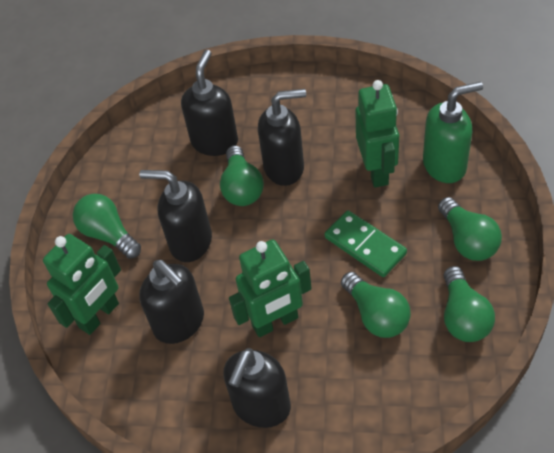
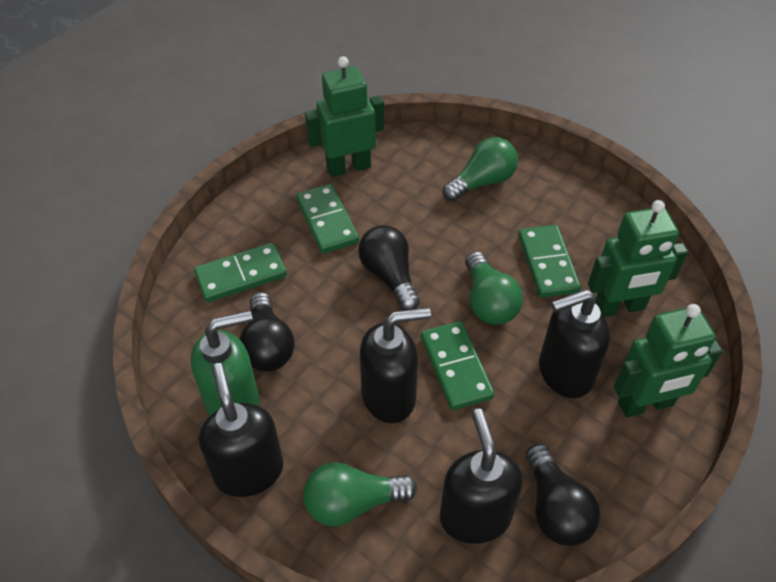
black light bulb: none = 0 -> [240,292,295,371] [358,225,420,311] [526,444,600,546] = 3
black soap dispenser: [139,170,212,262] [139,260,204,344] [181,50,238,156] [223,348,291,428] [258,89,306,186] = 5 -> [199,363,283,497] [360,307,431,423] [440,409,523,544] [539,289,610,398] = 4
green domino: [325,210,407,277] = 1 -> [194,243,287,302] [296,184,359,253] [421,321,495,410] [518,225,581,298] = 4
green light bulb: [73,194,141,259] [220,145,264,206] [341,272,411,338] [438,197,502,261] [444,266,495,342] = 5 -> [303,462,417,527] [443,137,518,202] [465,251,523,325] = 3

